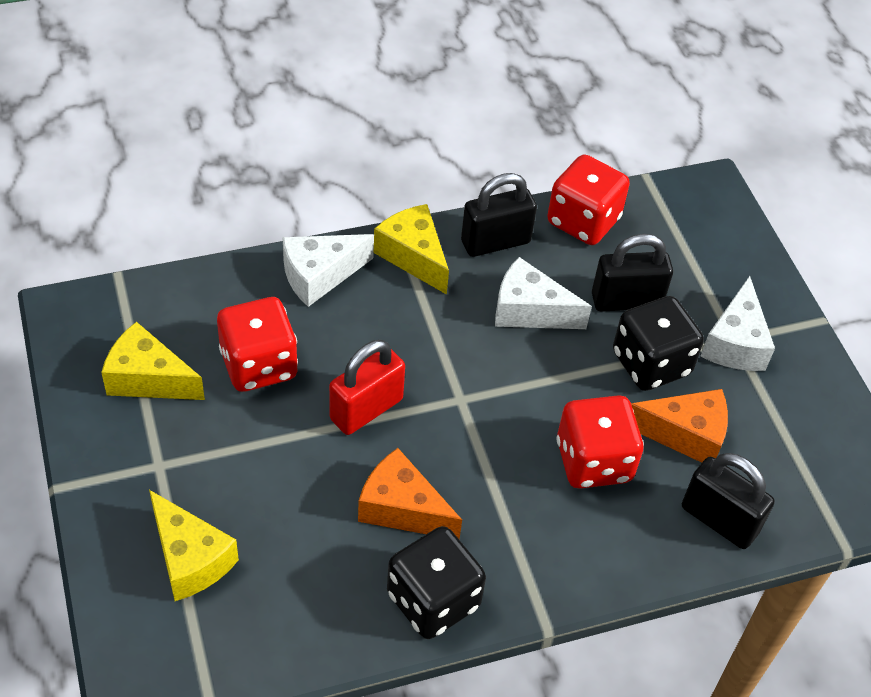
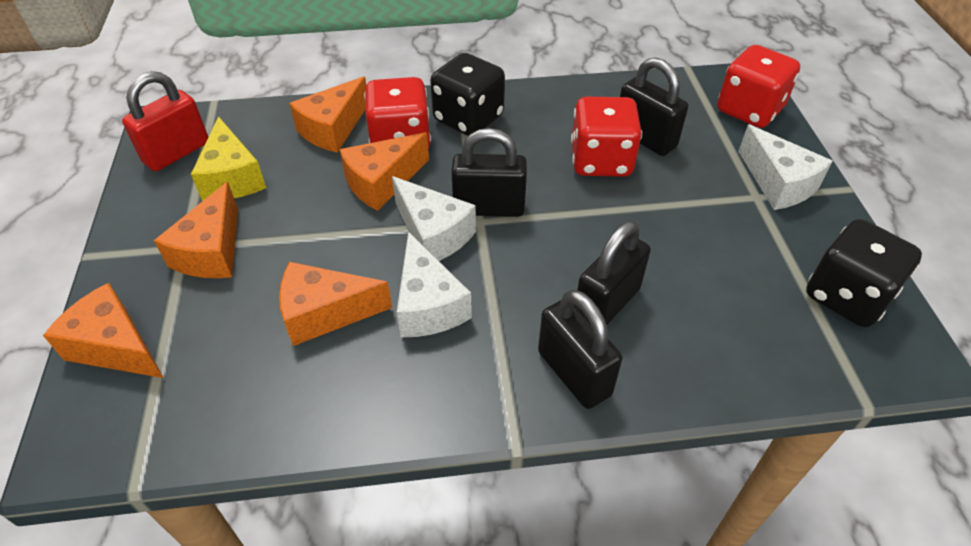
black padlock: [461,173,537,257] [592,234,673,312] [682,453,775,549] = 3 -> [451,128,527,217] [538,290,622,409] [577,221,651,325] [620,57,688,156] = 4
orange cheese: [358,448,462,539] [631,389,728,463] = 2 -> [43,283,164,378] [154,182,238,278] [279,262,392,346] [289,76,366,153] [340,132,429,211] = 5
yellow cheese: [101,322,205,400] [149,490,239,601] [374,204,449,295] = 3 -> [191,116,266,201] = 1

